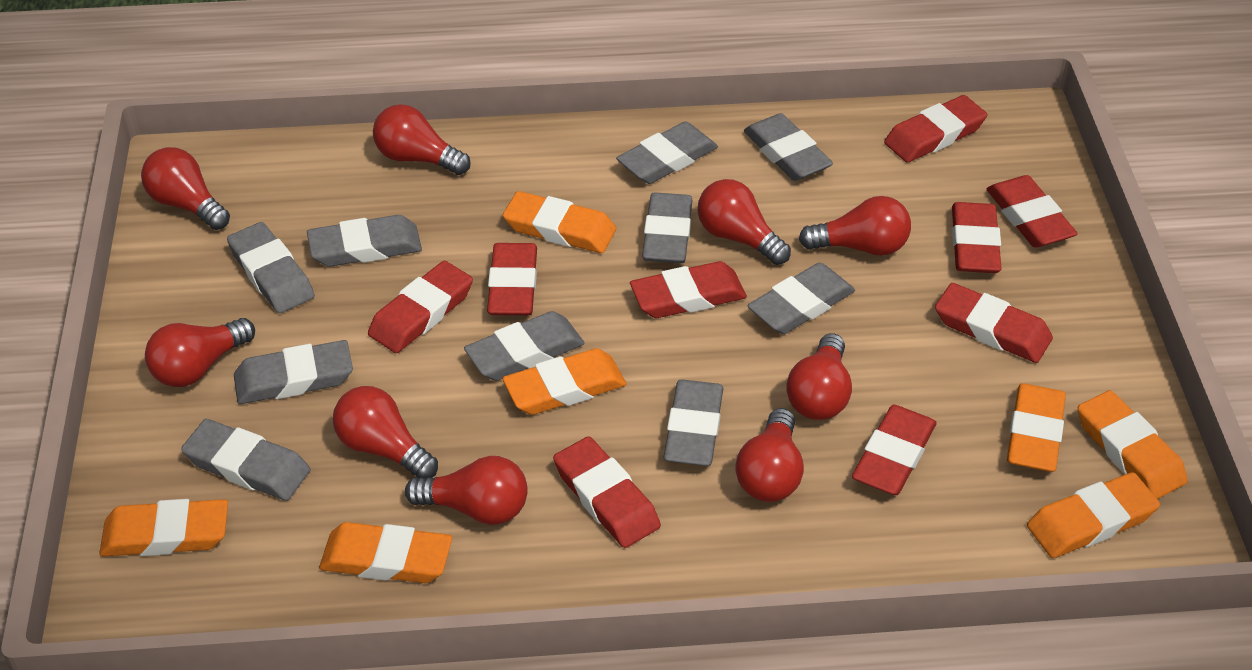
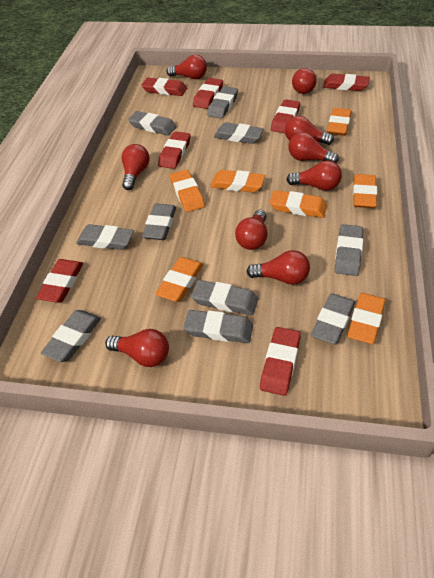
red eraser: [368,261,473,353] [487,243,537,316] [553,436,661,548] [630,261,747,318] [852,405,937,495] [884,95,987,162] [935,283,1053,363] [952,202,1002,273] [986,175,1078,248] = 9 -> [36,259,83,303] [142,78,187,96] [158,131,191,169] [193,78,223,109] [260,327,301,396] [271,99,300,133] [323,74,370,91] = 7

